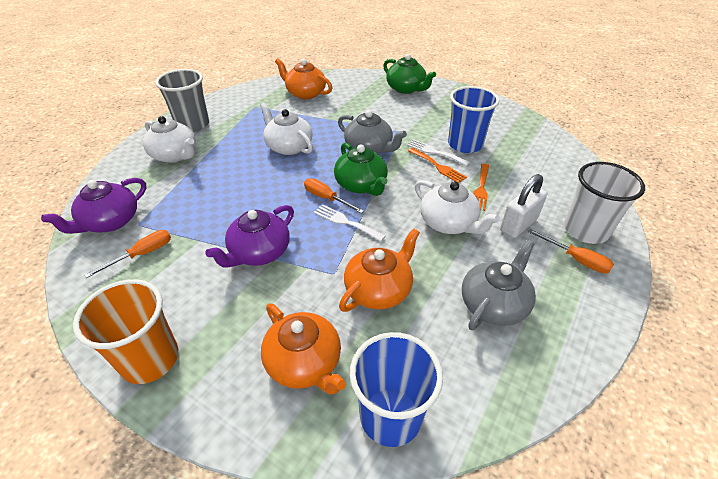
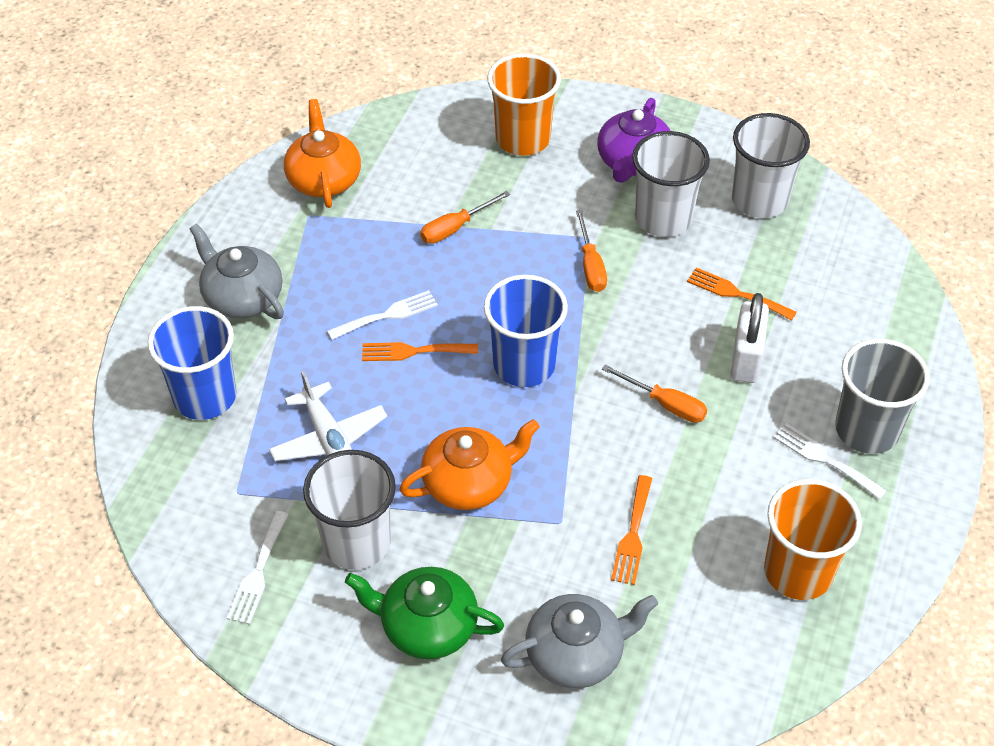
green teapot: [334,143,388,196] [383,54,436,94] = 2 -> [345,567,504,659] = 1
orange cup: [73,279,178,384] = 1 -> [487,53,561,156] [764,479,862,600] = 2
orange fork: [408,148,467,183] [473,164,489,211] = 2 -> [362,342,478,361] [611,475,652,585] [687,268,797,320] = 3
orange teapot: [261,303,346,394] [275,58,332,99] [339,228,420,312] = 3 -> [284,99,361,208] [399,419,540,510] = 2
purple teapot: [41,178,147,234] [206,205,294,268] = 2 -> [597,98,670,183] = 1
white cup: [564,162,645,244] = 1 -> [303,450,396,570] [632,131,710,237] [732,113,810,218] = 3
white fork: [314,204,386,241] [407,139,470,166] = 2 -> [227,511,289,625] [327,290,438,340] [774,423,887,500] = 3
white plane: none = 0 -> [269,371,387,461] = 1
white teapot: [143,116,196,163] [260,103,313,155] [415,180,500,234] = 3 -> none = 0

